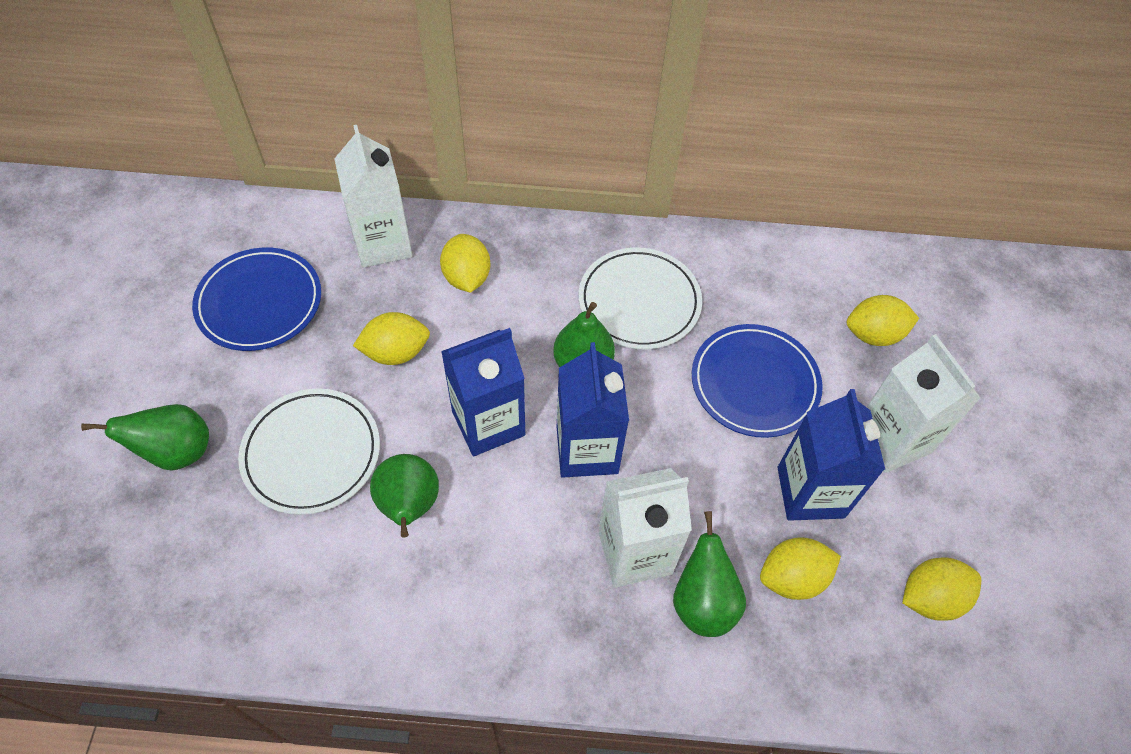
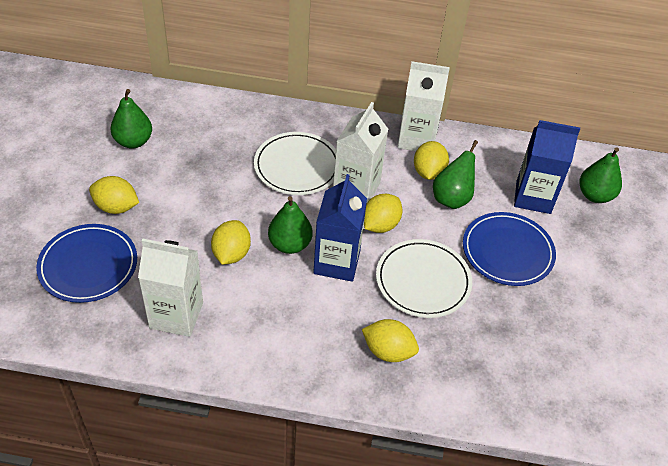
blue carton: [441,328,525,456] [557,342,629,478] [777,389,886,521] = 3 -> [313,174,367,282] [514,120,580,214] = 2

